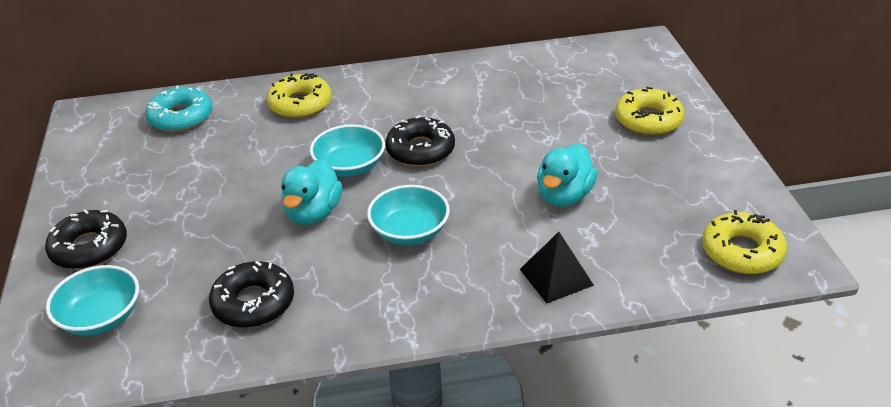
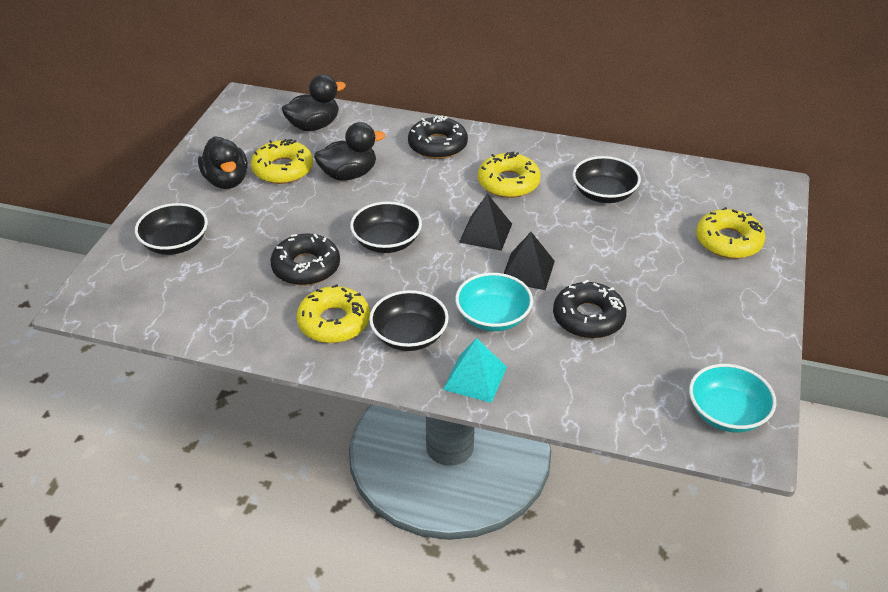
black bowl: none = 0 -> [135,203,208,255] [350,202,422,253] [369,290,449,351] [573,156,641,203] = 4
black duck: none = 0 -> [198,136,248,189] [282,74,346,131] [314,122,385,180] = 3
black pyramid: [520,232,594,304] = 1 -> [459,194,512,251] [503,232,555,290] = 2
turquoise bowl: [46,265,139,336] [310,124,385,177] [367,185,450,245] = 3 -> [455,273,533,331] [689,364,776,433] = 2
turquoise donut: [145,86,213,132] = 1 -> none = 0
turquoise duck: [281,159,343,225] [537,144,597,207] = 2 -> none = 0
turquoise pyramid: none = 0 -> [443,338,507,403] = 1
yellow donut: [266,73,332,118] [615,87,684,135] [702,210,787,274] = 3 -> [251,139,313,184] [296,284,370,343] [478,151,541,198] [696,207,765,259] = 4

